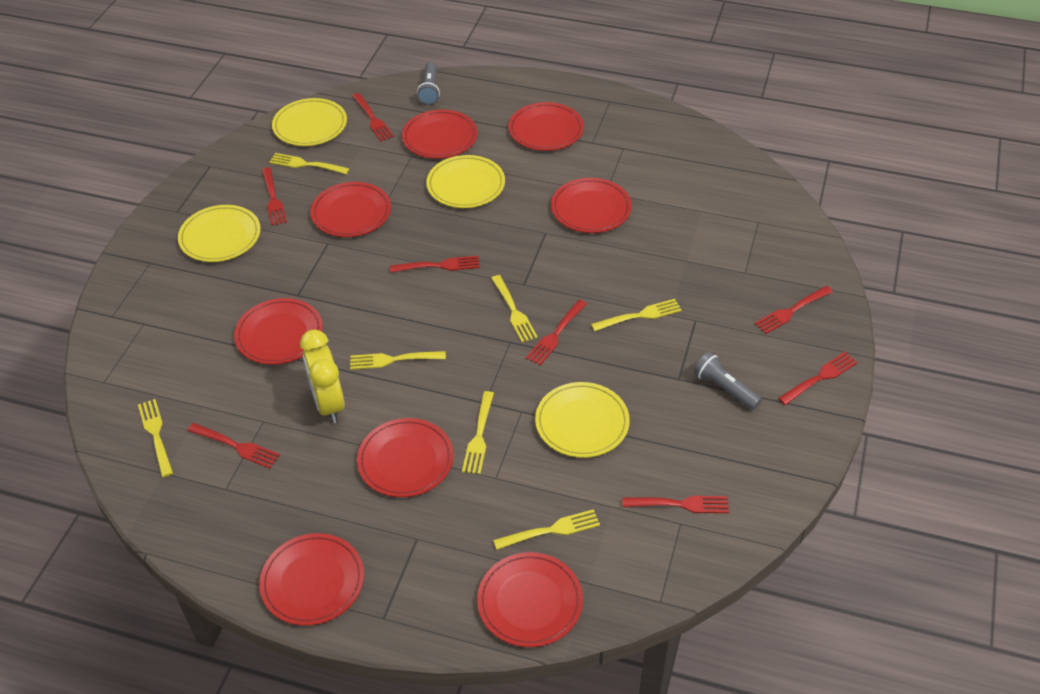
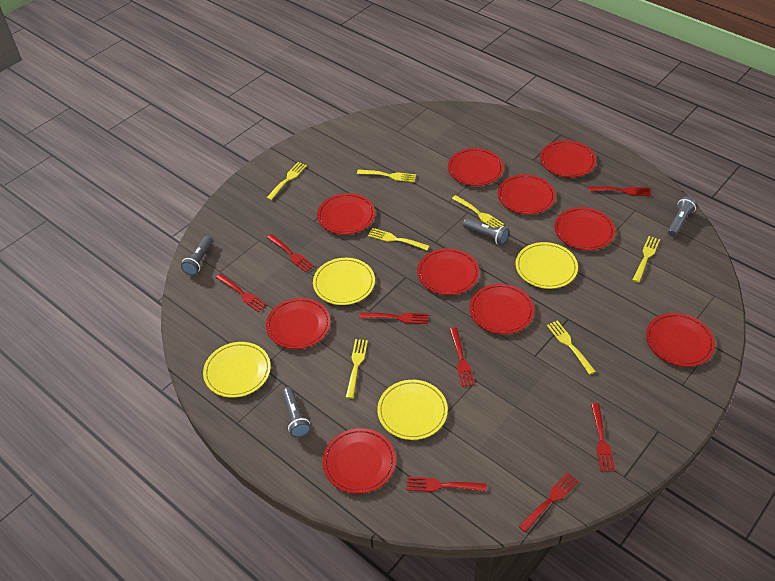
grey flashlight: [417,62,440,105] [693,352,762,410] = 2 -> [181,236,213,275] [282,387,311,438] [463,218,509,245] [668,197,697,237] = 4
red plate: [234,298,323,365] [259,533,364,626] [310,182,391,237] [357,418,454,497] [402,110,478,159] [477,552,583,647] [508,102,584,151] [551,178,632,233] = 8 -> [266,298,331,349] [317,193,375,235] [322,428,396,494] [417,248,479,295] [448,148,504,186] [469,284,534,334] [498,174,556,215] [540,140,596,178] [554,207,615,250] [646,313,715,367] = 10
yellow clock: [300,329,345,423] = 1 -> none = 0

